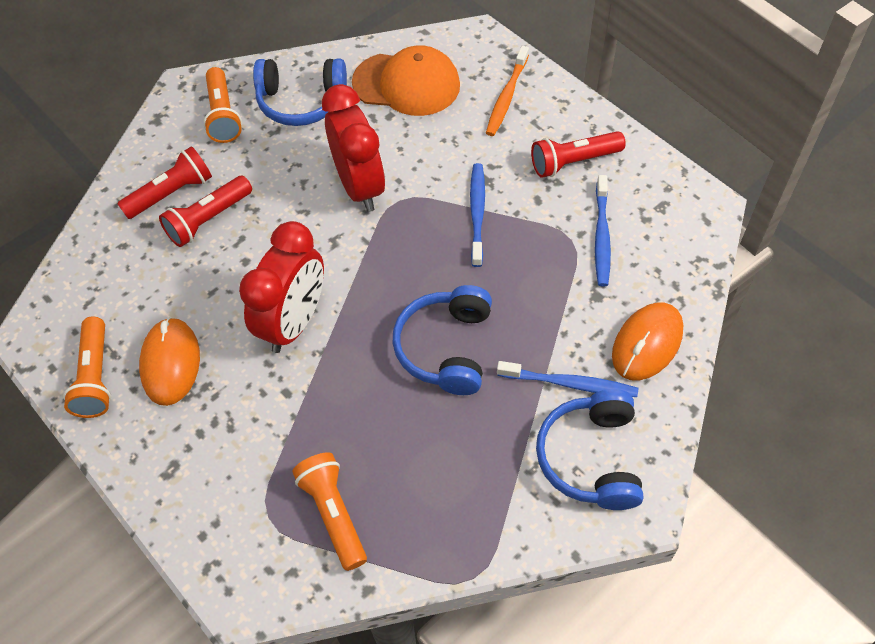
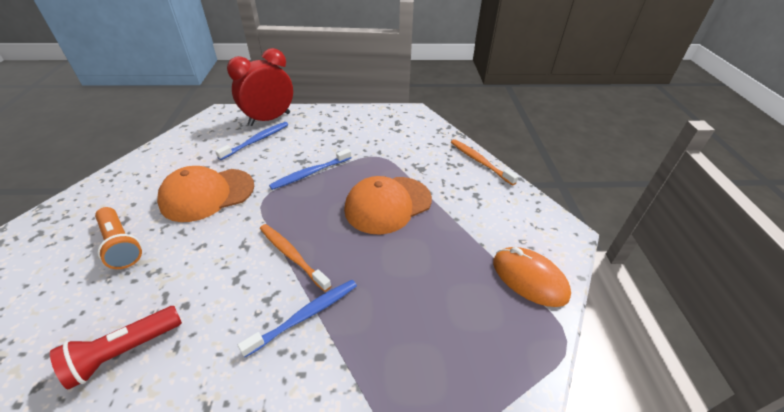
blue headphones: [253,58,347,126] [393,285,492,395] [536,389,644,510] = 3 -> none = 0
orange cap: [352,45,460,116] = 1 -> [157,166,254,222] [344,176,432,235] = 2
orange flashlight: [63,316,111,418] [203,67,242,143] [292,452,367,571] = 3 -> [95,207,142,269] = 1
orange mouse: [139,317,200,406] [612,302,683,380] = 2 -> [493,247,571,307] = 1
orange toothbrush: [486,46,529,136] = 1 -> [260,224,331,292] [451,139,519,185] = 2
red clock: [239,221,324,353] [322,84,385,212] = 2 -> [227,48,293,126] = 1
red flashlight: [117,146,212,219] [159,176,252,247] [531,131,626,178] = 3 -> [50,306,182,389] = 1

